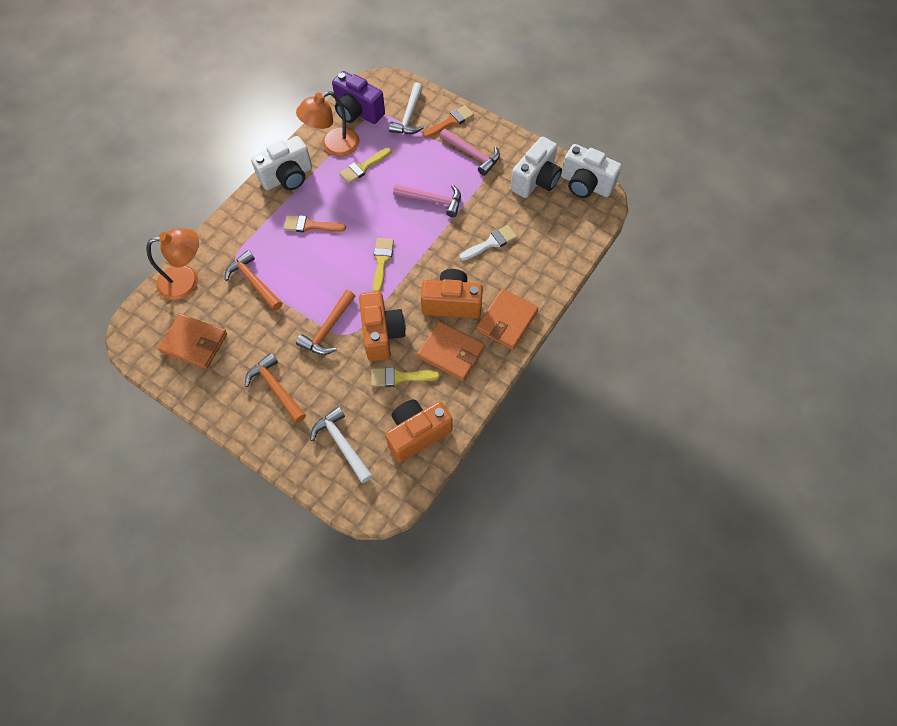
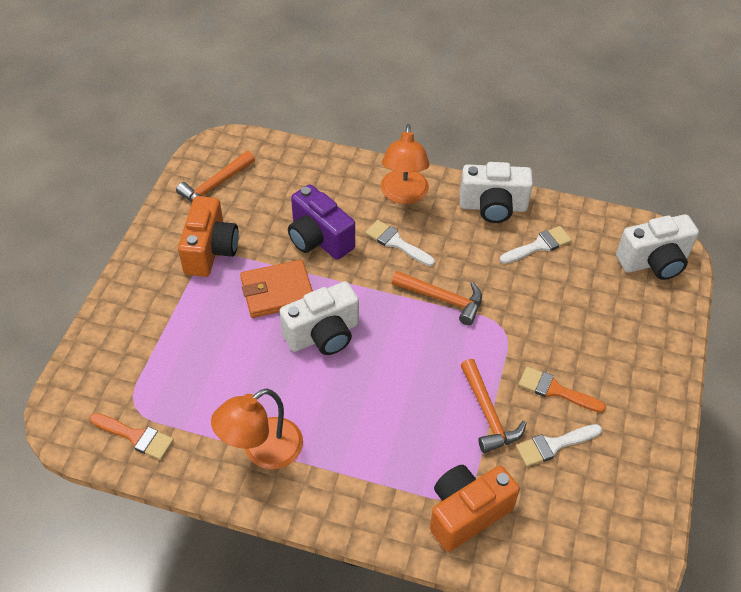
orange camera: [359,291,406,361] [385,399,453,463] [421,269,483,319] = 3 -> [178,196,239,277] [430,465,520,552] = 2
orange wallet: [158,314,227,369] [417,321,485,381] [476,289,538,350] = 3 -> [240,260,313,318] = 1
pink hammer: [393,184,461,217] [440,129,500,176] = 2 -> none = 0
white brush: [460,225,517,261] = 1 -> [365,220,435,266] [500,226,572,264] [516,424,602,467] = 3
white hammer: [310,406,373,483] [389,82,424,134] = 2 -> none = 0
yellow brush: [339,148,391,184] [371,367,440,387] [373,238,394,292] = 3 -> none = 0

